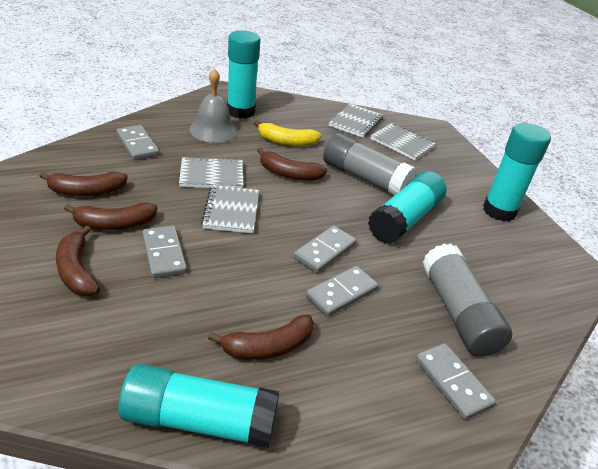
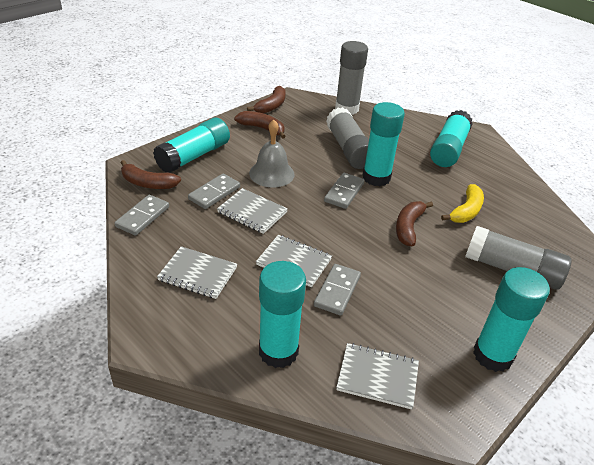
brown banana: [39,172,128,196] [56,226,100,296] [64,203,157,230] [208,314,314,360] [257,148,327,181] = 5 -> [121,160,181,189] [234,111,286,139] [247,86,286,114] [396,201,433,246] = 4
grey domino: [117,125,159,160] [142,226,187,278] [293,225,357,273] [306,266,379,317] [416,343,496,420] = 5 -> [115,195,169,236] [188,173,240,209] [314,264,361,315] [324,173,365,209] = 4
grey glue stick: [323,133,416,196] [422,244,512,357] = 2 -> [326,107,369,169] [335,41,368,115] [466,226,571,290] = 3
turquoise glue stick: [119,364,279,448] [227,30,260,119] [368,171,446,244] [483,123,551,222] = 4 -> [153,118,230,173] [259,261,306,368] [363,102,405,186] [430,110,473,167] [473,267,550,372] = 5

